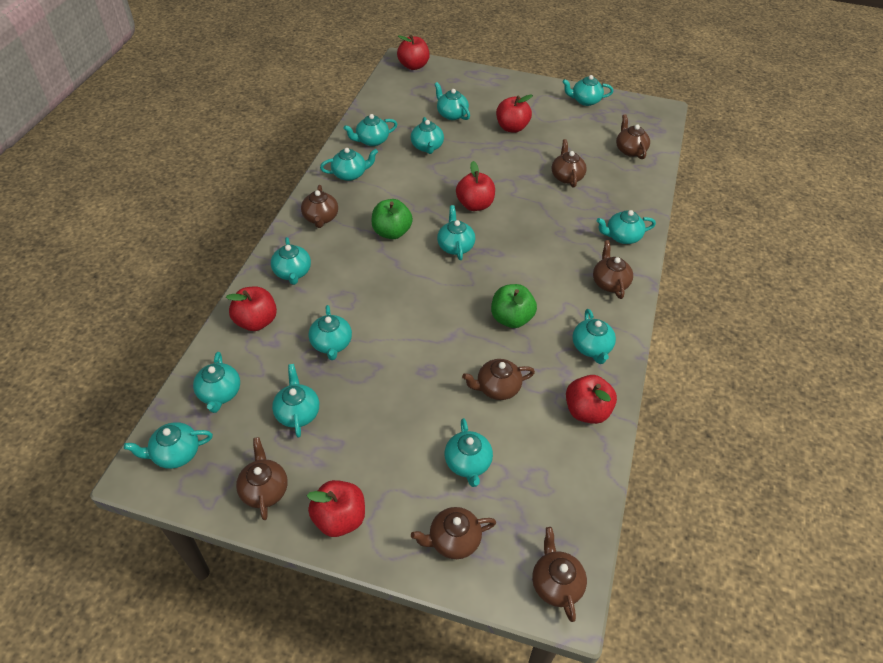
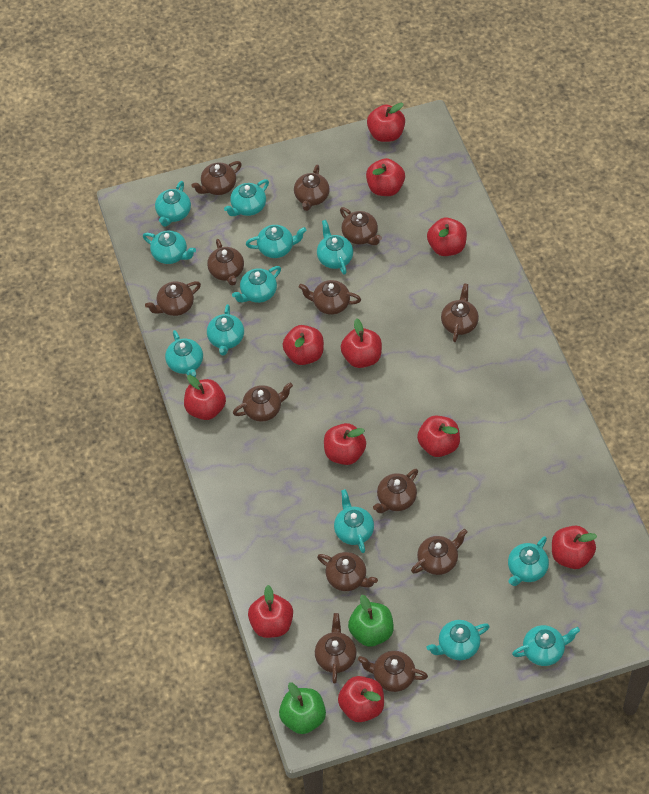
brown teapot: [236,437,288,520] [301,185,338,228] [411,507,496,559] [462,359,535,400] [532,527,587,622] [552,139,587,187] [593,240,633,299] [616,114,650,159] = 8 -> [145,281,201,316] [191,161,242,195] [207,239,244,286] [233,382,293,422] [294,165,330,211] [299,280,361,315] [315,613,357,684] [317,552,378,591] [340,207,382,245] [358,651,428,692] [373,469,418,513] [411,529,468,575] [441,283,479,342] = 13
red apple: [226,286,277,331] [307,480,365,537] [397,35,430,70] [456,161,495,211] [496,94,533,133] [566,375,617,424] = 6 -> [184,375,226,420] [248,585,293,638] [282,325,324,365] [324,423,366,465] [338,676,384,722] [341,318,382,368] [366,158,405,196] [367,103,405,142] [417,416,460,457] [427,218,467,256] [552,526,597,569] = 11
turquoise teapot: [124,422,213,469] [193,352,240,413] [271,237,311,285] [272,364,319,438] [309,305,352,360] [320,148,378,181] [343,114,397,146] [411,117,444,154] [434,82,470,120] [437,205,475,260] [444,418,493,487] [562,75,613,106] [572,309,616,364] [597,210,656,244] = 14 -> [143,230,196,264] [155,181,191,227] [165,330,203,377] [207,304,244,355] [224,179,269,216] [232,266,281,303] [246,225,307,258] [317,220,353,275] [334,489,374,553] [427,620,490,660] [508,536,549,586] [512,625,580,666] = 12

